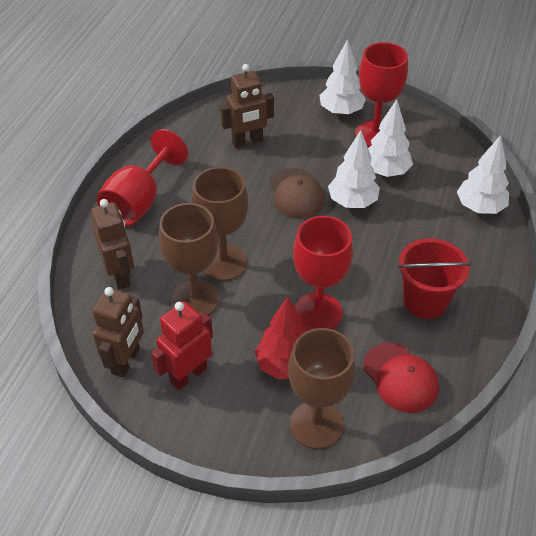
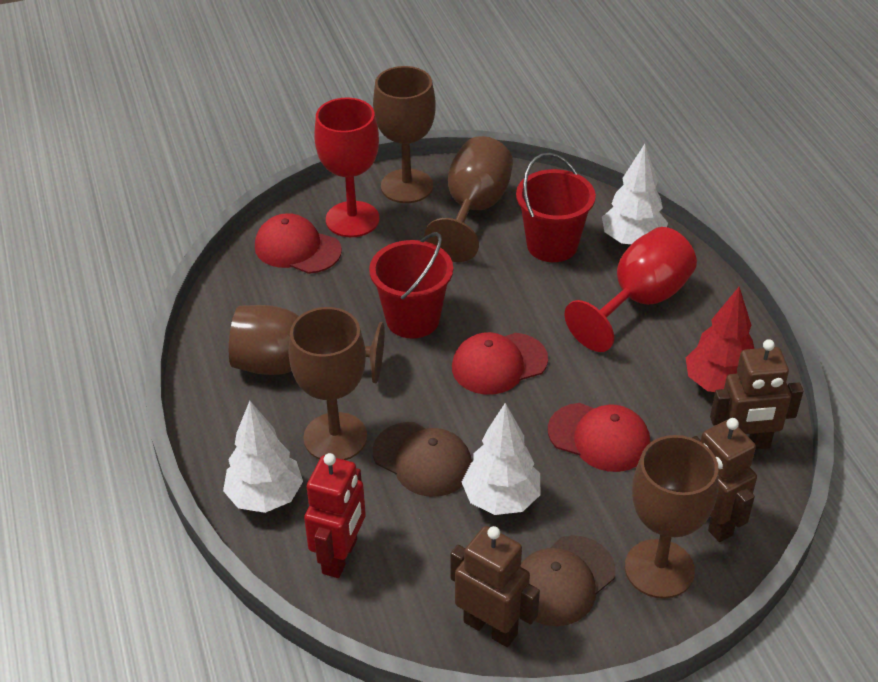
brown cap: [270,168,325,219] = 1 -> [373,422,472,497] [520,535,616,626] = 2
brown goblet: [159,203,219,315] [192,167,248,281] [288,328,356,449] = 3 -> [229,305,385,383] [289,307,367,460] [373,66,436,203] [424,136,513,262] [625,435,719,599] = 5
red bucket: [398,238,472,319] = 1 -> [369,232,453,339] [516,153,596,262] = 2
red cap: [363,342,439,413] = 1 -> [255,213,342,274] [452,332,548,395] [548,403,650,472] = 3
red goblet: [97,129,188,226] [293,216,353,330] [355,42,408,147] = 3 -> [314,98,379,237] [565,227,697,352] = 2
white tree: [319,39,366,116] [328,130,380,208] [368,99,413,177] [457,135,509,214] = 4 -> [223,401,303,513] [462,403,541,515] [602,144,668,245] = 3

